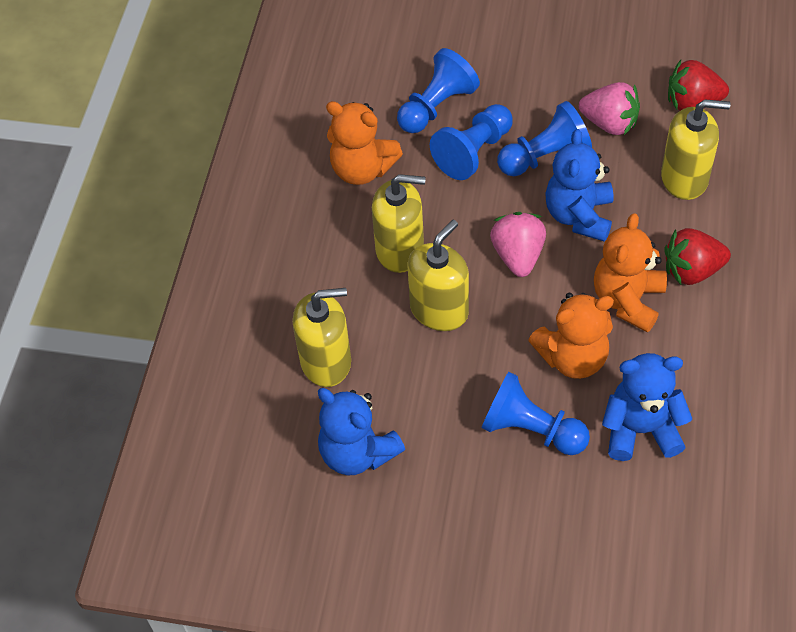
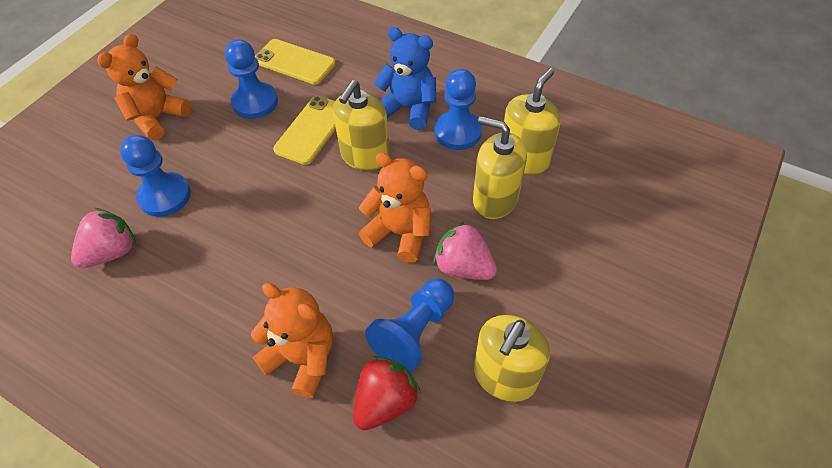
blue teddy bear: [318,388,405,475] [545,129,614,242] [602,353,692,461] = 3 -> [374,27,436,130] = 1
red strawberry: [664,228,731,285] [668,60,729,111] = 2 -> [353,356,421,430] = 1
yellow phone: none = 0 -> [255,39,336,85] [273,96,336,165] = 2

